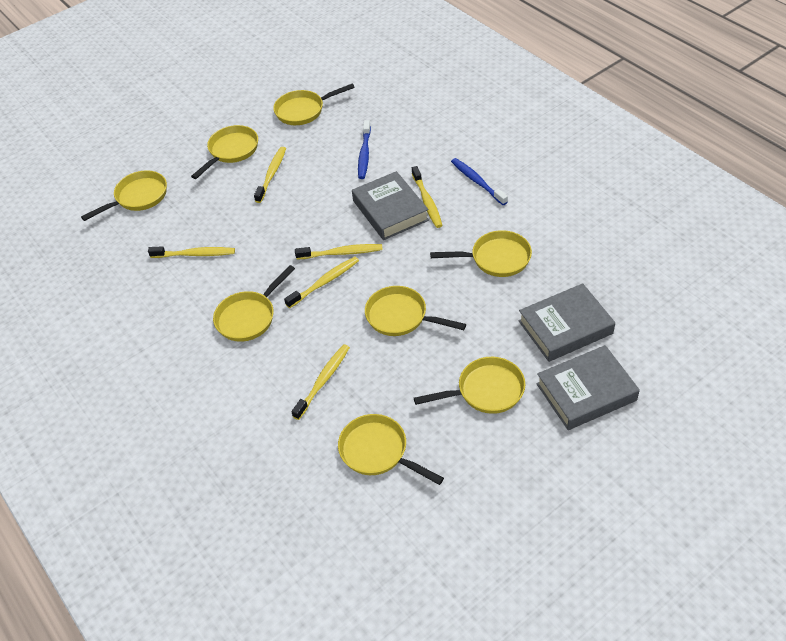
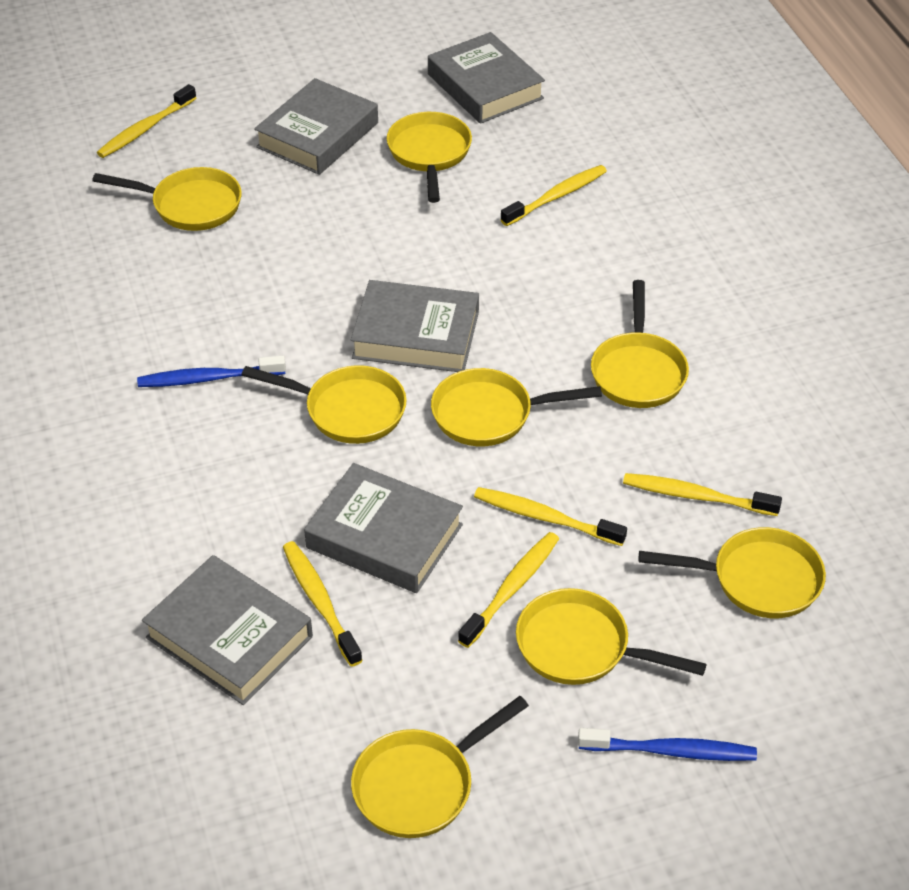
grey book: [352,171,429,240] [519,283,615,362] [536,345,640,430] = 3 -> [142,555,313,705] [254,78,378,175] [304,463,463,593] [351,280,479,372] [428,32,545,124] = 5

